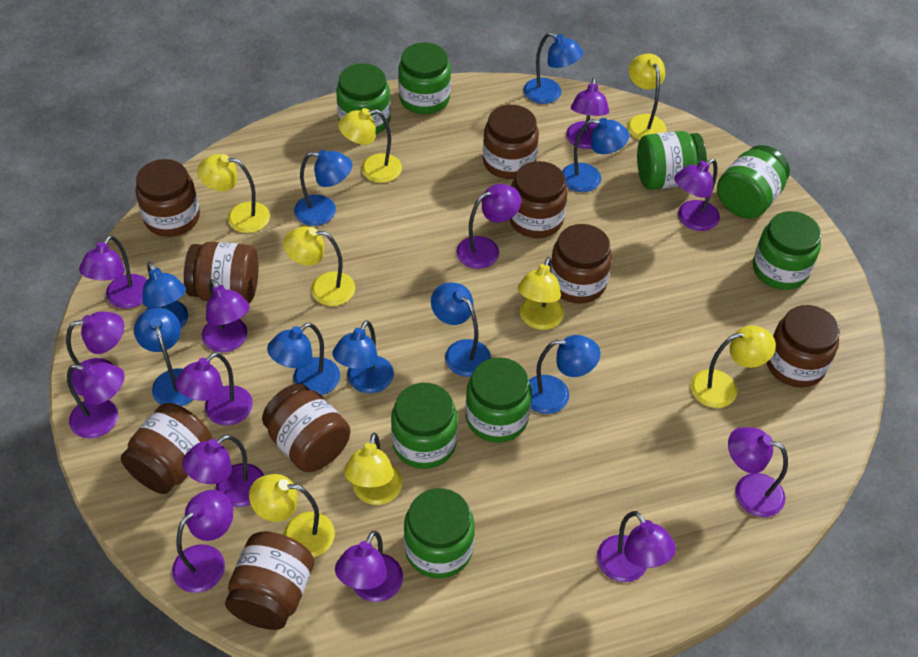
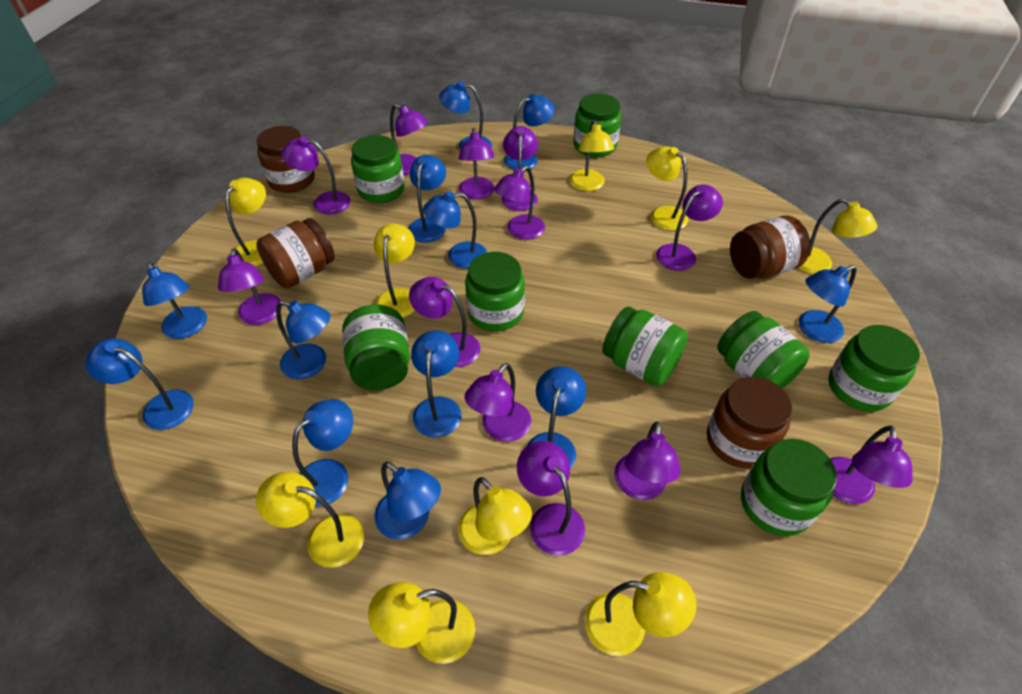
blue lamp: [134,308,193,406] [142,262,188,328] [267,323,340,395] [294,150,352,226] [332,320,394,394] [431,282,491,377] [523,32,583,104] [529,335,600,414] [562,118,629,192] = 9 -> [85,338,194,430] [142,262,207,339] [276,300,330,379] [292,399,353,507] [374,462,441,540] [408,155,446,243] [411,330,461,438] [423,191,487,269] [439,82,492,150] [504,94,555,171] [527,366,586,469] [799,265,856,343] = 12
brown jar: [121,403,212,494] [135,159,200,237] [184,242,259,303] [225,531,314,630] [262,384,350,472] [483,105,539,179] [509,161,568,238] [551,224,612,304] [767,305,840,388] = 9 -> [256,218,335,288] [257,126,315,193] [707,377,792,468] [730,215,810,279] = 4
purple lamp: [66,311,124,396] [67,362,125,439] [79,235,147,309] [172,490,233,593] [175,352,253,425] [182,435,265,507] [201,279,250,353] [335,531,403,602] [456,184,521,269] [566,78,609,149] [597,511,676,582] [674,159,720,231] [728,427,788,517] = 13 -> [218,248,282,325] [281,137,350,214] [390,104,428,175] [409,277,481,367] [458,128,494,199] [465,363,531,442] [494,166,545,240] [502,126,538,211] [517,441,585,556] [614,421,681,500] [656,184,723,271] [830,425,913,504] = 12
yellow lamp: [197,154,270,233] [249,474,335,557] [283,226,355,306] [338,108,402,183] [344,433,402,505] [518,257,564,330] [627,53,666,140] [690,325,776,408] = 8 -> [225,178,266,266] [256,472,364,568] [368,582,475,664] [374,224,415,318] [458,477,532,555] [570,120,614,191] [585,572,696,656] [646,146,688,231] [798,199,878,274] = 9

